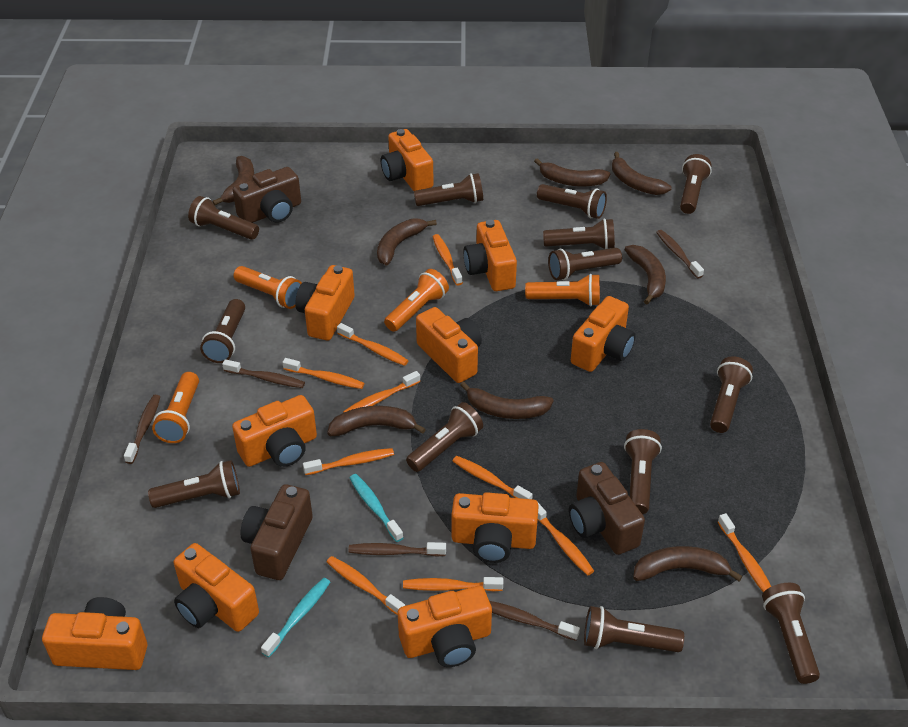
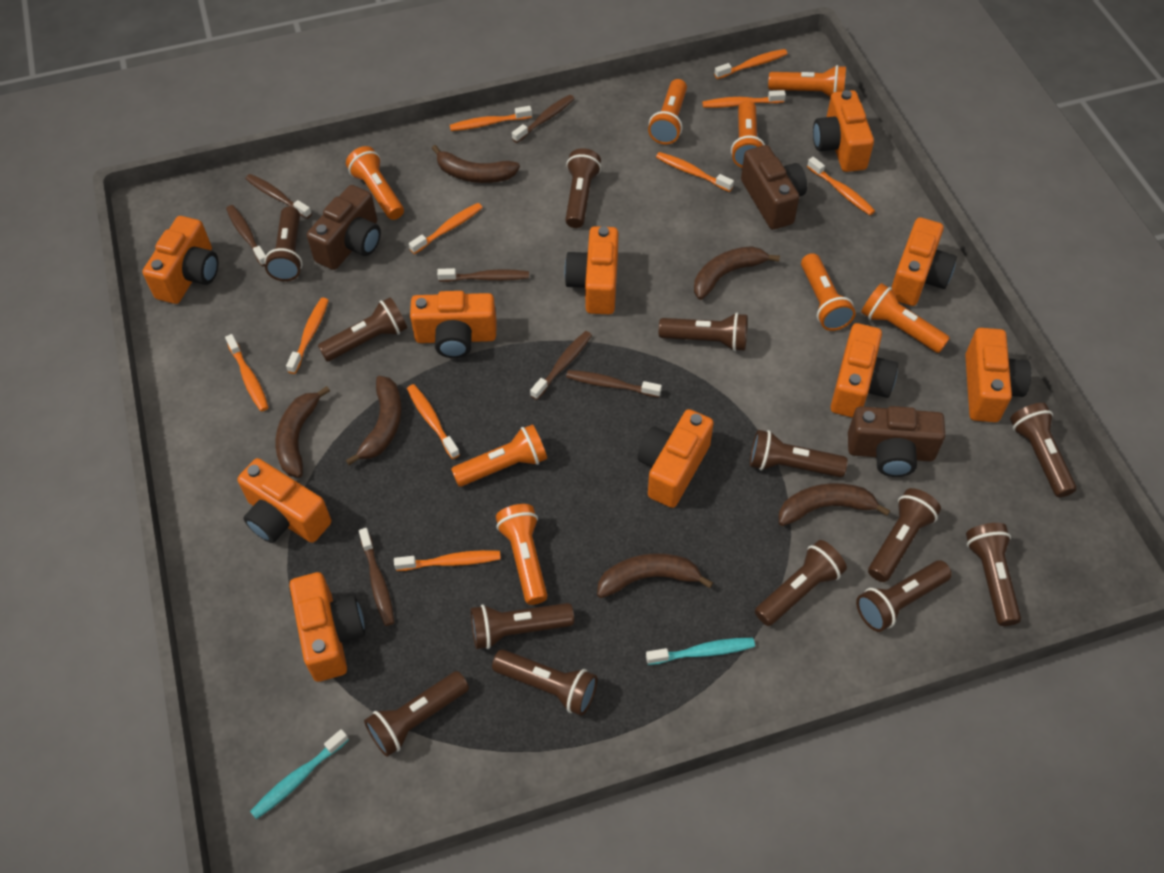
brown banana: [212,156,254,205] [327,406,426,436] [377,219,437,266] [460,382,554,419] [534,158,610,186] [612,152,672,195] [625,245,666,305] [633,546,743,581] = 8 -> [276,386,330,478] [346,376,402,465] [431,145,520,183] [597,553,713,598] [694,246,780,300] [779,483,890,526] = 6
brown toothbrush: [124,395,160,464] [222,359,305,388] [348,542,446,557] [489,601,580,641] [656,230,704,279] = 5 -> [226,205,266,266] [246,174,312,219] [359,528,394,626] [437,268,529,282] [512,95,574,143] [530,331,592,400] [566,370,662,398] = 7
orange flashlight: [152,372,199,443] [234,266,302,309] [384,269,449,332] [525,274,600,306] = 4 -> [346,146,404,220] [451,424,547,487] [496,504,548,605] [648,79,687,144] [731,101,765,168] [768,65,846,97] [801,253,856,331] [861,283,950,353] = 8

